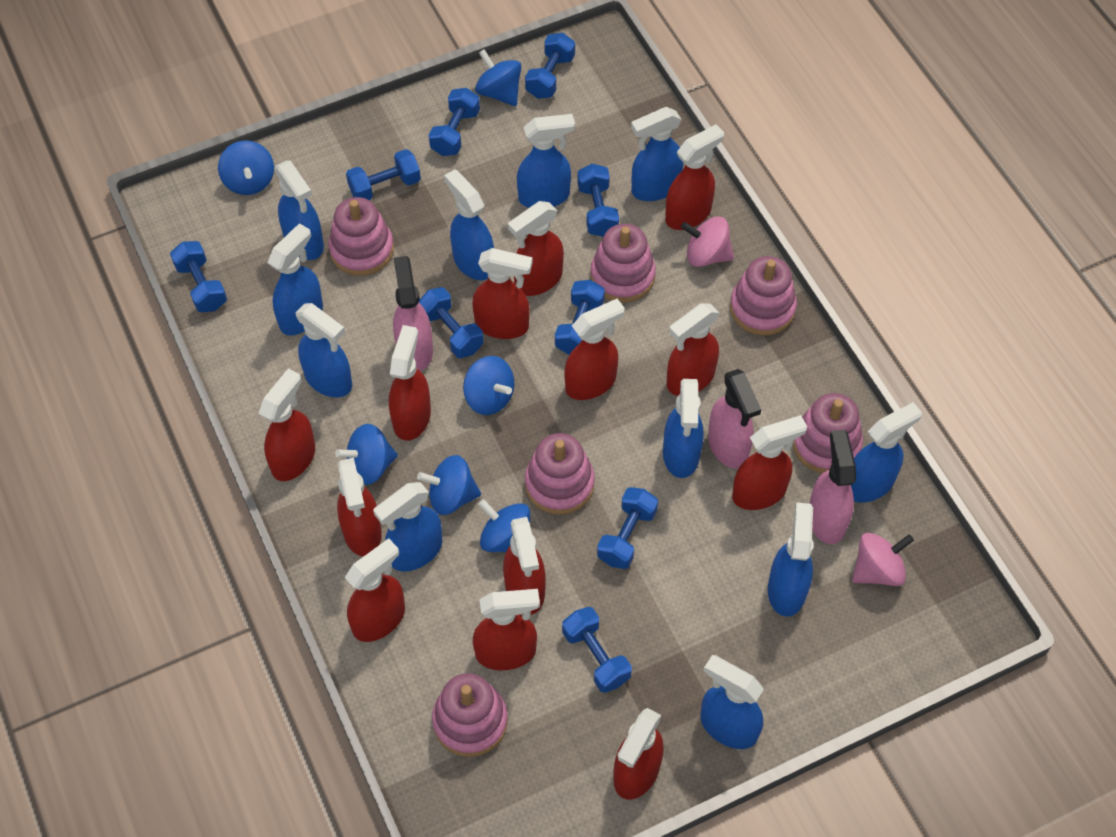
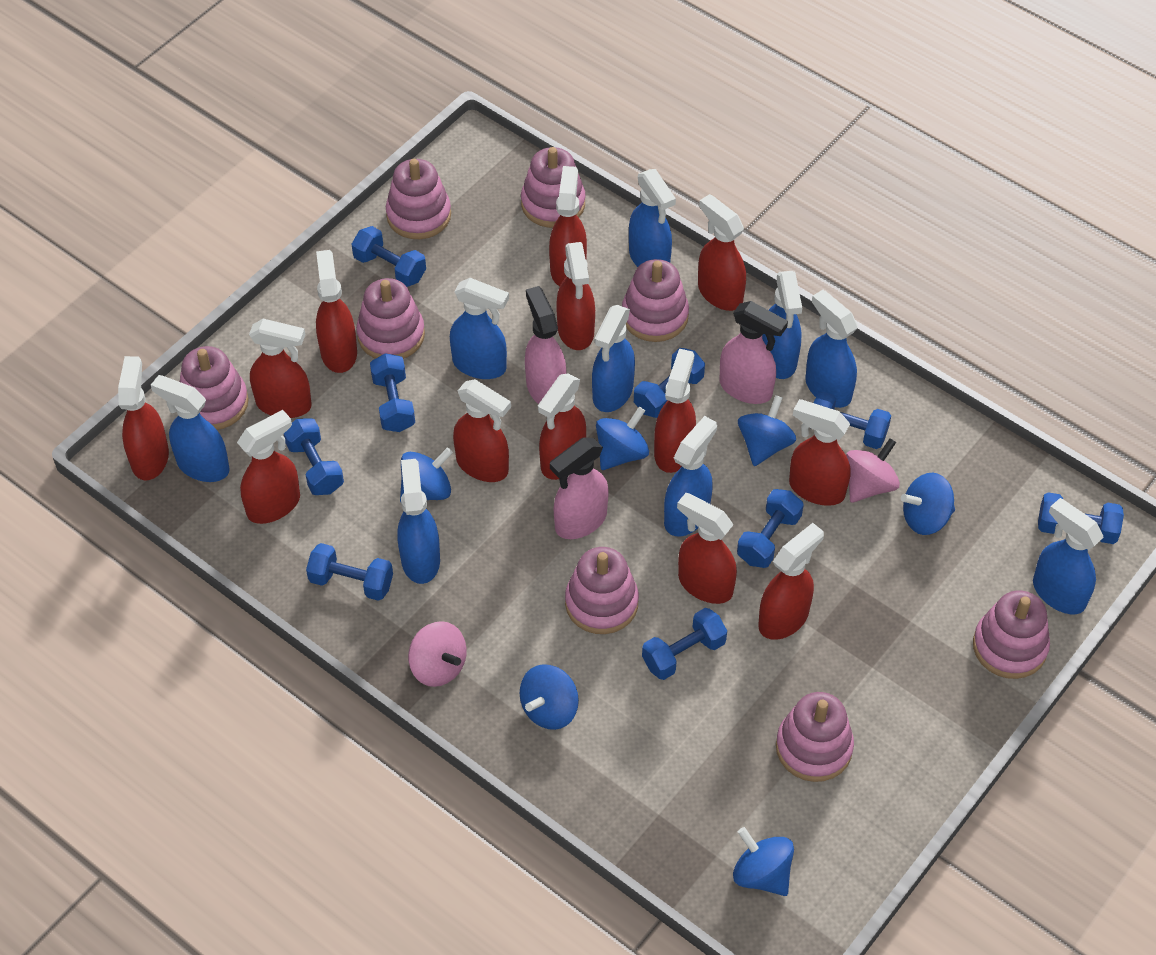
blue spray bottle: [267,223,323,336] [275,160,324,260] [296,303,352,397] [373,482,442,572] [444,169,494,280] [517,114,575,208] [631,107,684,201] [663,379,704,478] [700,655,764,749] [768,502,814,617] [851,402,922,503] = 11 -> [151,375,230,482] [398,459,440,584] [450,278,509,379] [592,305,635,412] [629,169,676,267] [664,416,717,537] [762,271,802,379] [805,290,858,408] [1033,498,1104,614] = 9
pink stacking toy: [328,197,394,276] [432,673,508,757] [525,433,595,515] [591,224,656,303] [730,256,797,336] [793,393,863,473] = 6 -> [179,346,248,430] [356,278,425,359] [386,159,451,239] [521,147,586,228] [565,547,639,634] [622,259,689,342] [776,692,854,782] [973,591,1050,679] = 8

